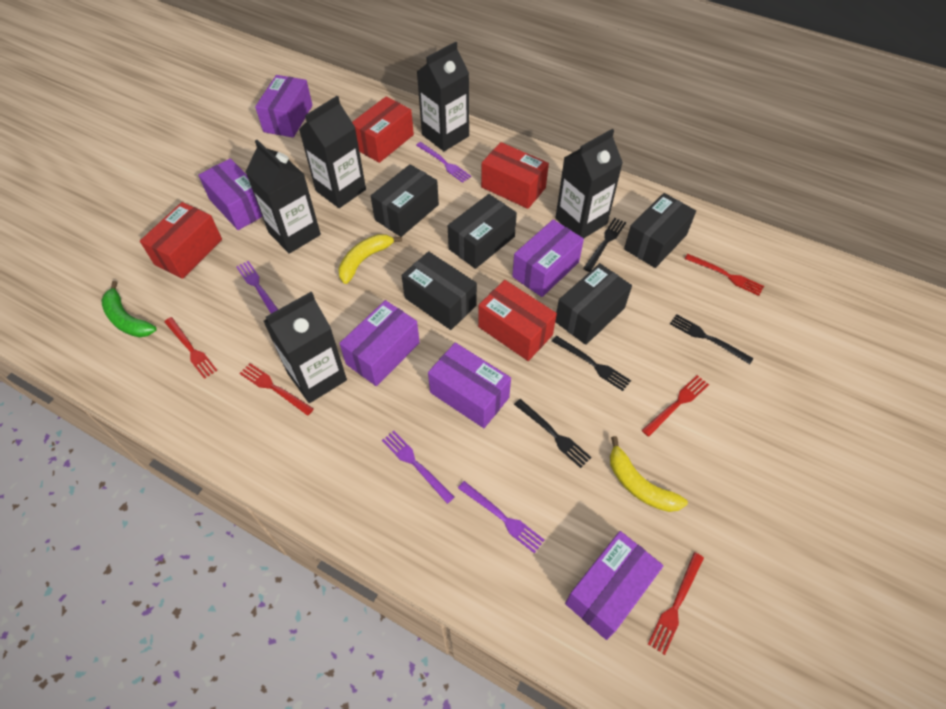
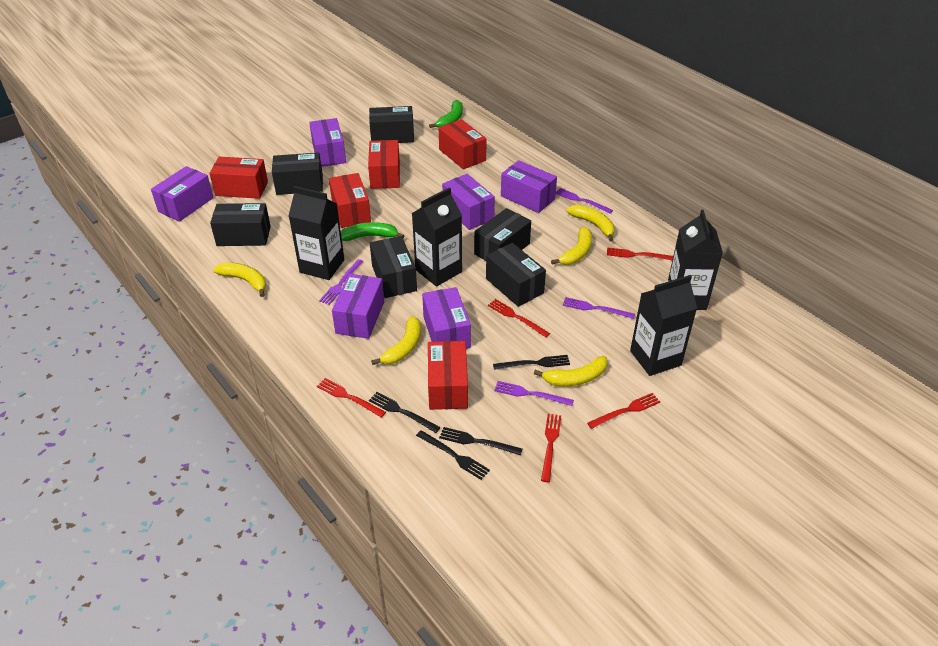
black box: [371,164,439,237] [401,251,477,330] [448,194,517,269] [555,263,632,345] [624,193,696,268] = 5 -> [210,203,271,246] [272,153,323,195] [369,106,414,143] [370,236,417,298] [474,208,531,261] [486,243,546,307] = 6
black carton: [246,140,321,254] [264,292,347,403] [299,96,366,208] [417,42,469,151] [556,129,623,238] = 5 -> [288,186,345,280] [412,187,462,287] [630,275,697,376] [668,210,723,310] = 4
green banana: [101,281,157,337] = 1 -> [341,222,404,241] [429,100,463,128] = 2
red box: [140,202,222,279] [352,96,414,163] [478,280,557,361] [481,142,549,209] = 4 -> [209,157,268,199] [329,173,371,228] [368,140,400,189] [428,341,468,410] [439,119,487,170] = 5
yellow banana: [338,234,402,284] [610,436,688,512] = 2 -> [213,262,266,297] [371,316,421,365] [534,356,608,386] [551,227,592,265] [566,205,614,241] = 5

